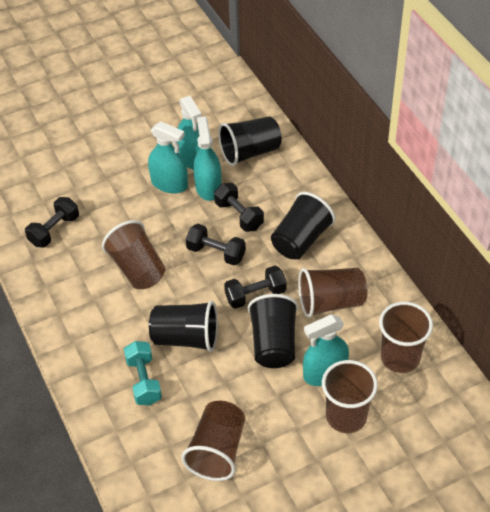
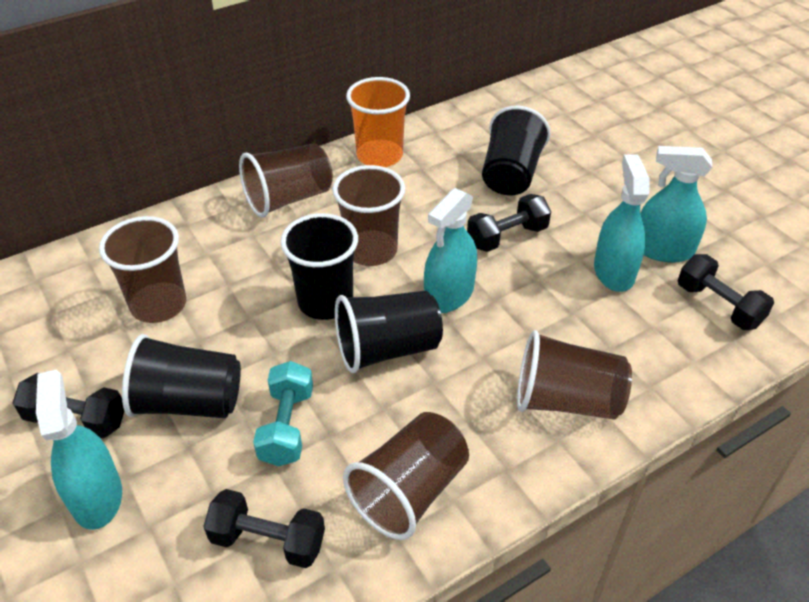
orange cup: none = 0 -> [346,77,410,167] = 1

